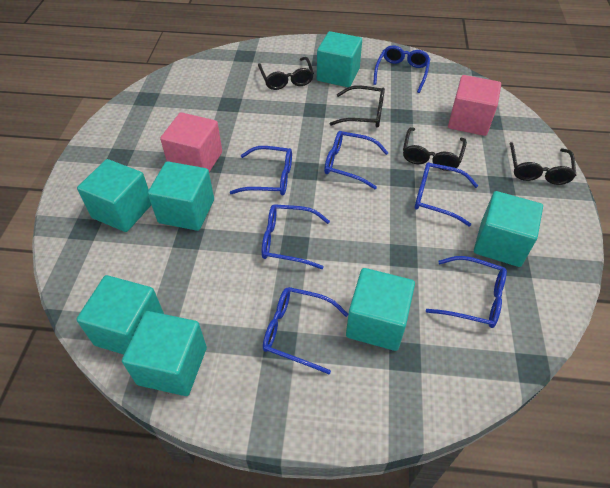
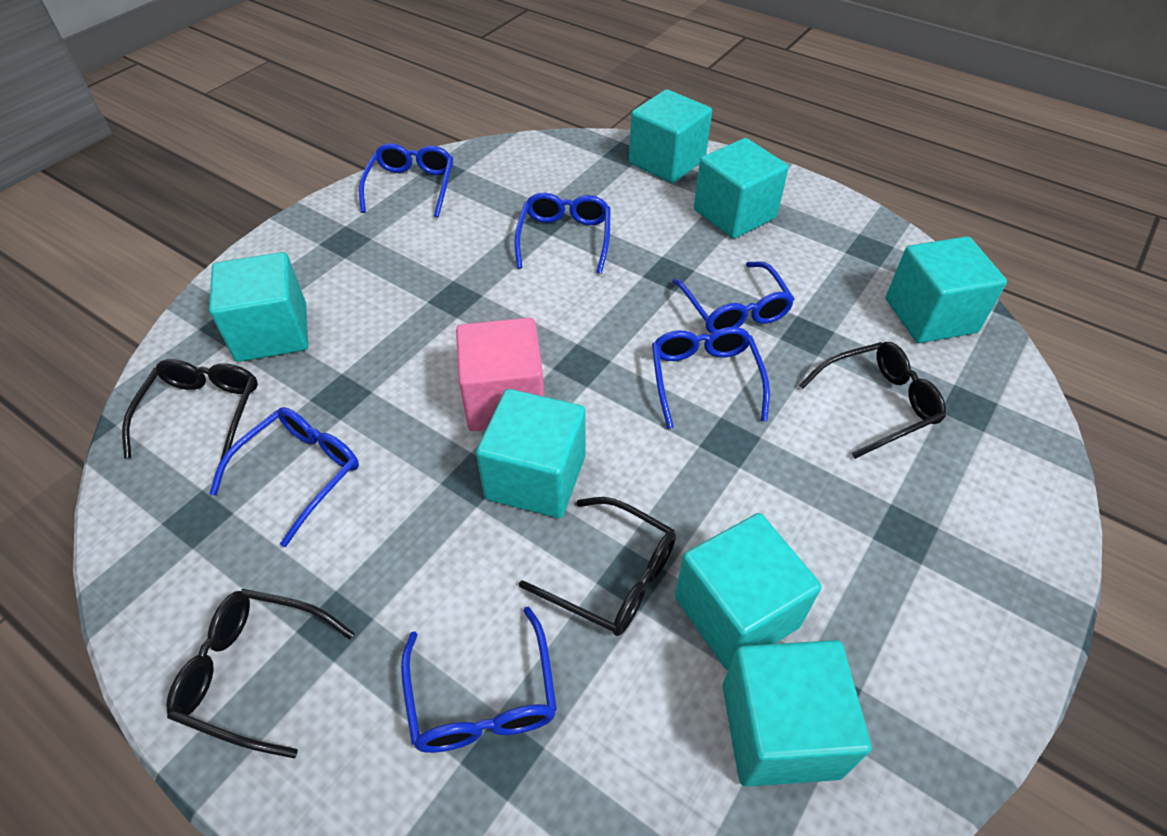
blue glasses: [230,146,292,195] [262,205,330,269] [263,287,348,374] [324,131,389,189] [373,45,430,93] [415,162,478,227] [426,256,507,328] = 7 -> [209,407,359,547] [359,143,453,218] [401,606,557,753] [515,193,610,274] [652,327,770,429] [672,261,795,333] = 6
pink cube: [160,112,222,172] [448,75,501,136] = 2 -> [456,318,544,431] = 1

